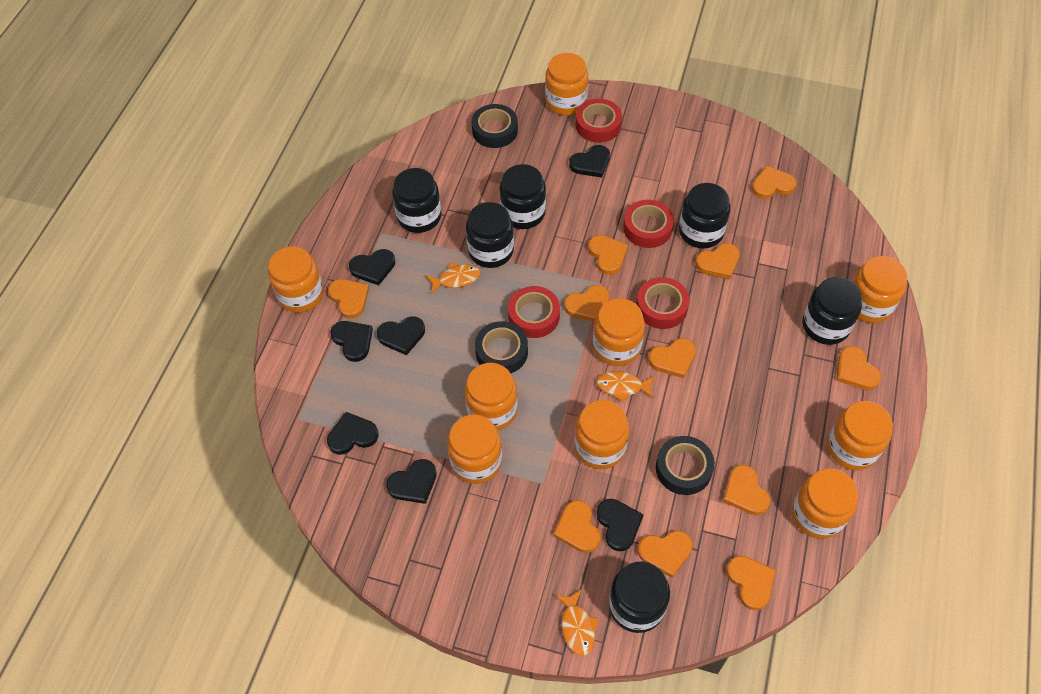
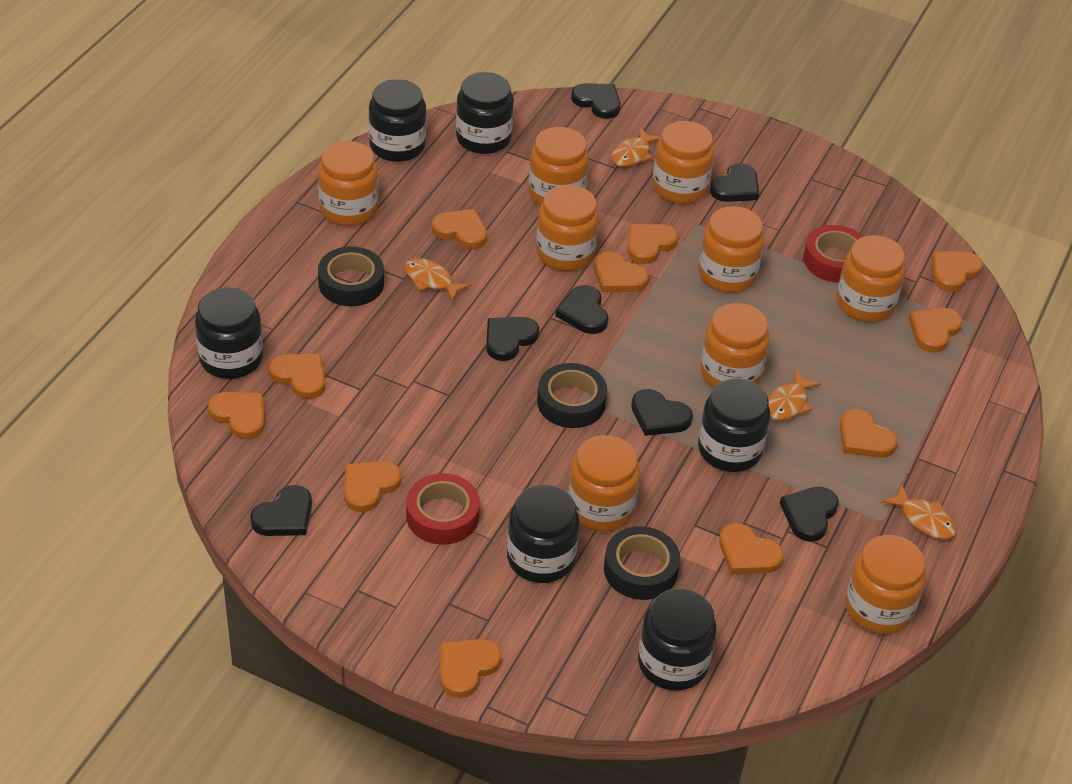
orange fish: [425,263,480,294] [555,589,598,656] [597,371,655,402] = 3 -> [405,258,471,302] [612,127,661,167] [768,370,821,421] [882,485,956,539] = 4
red tape: [508,286,560,338] [576,99,622,143] [623,200,674,248] [636,277,690,329] = 4 -> [406,473,480,545] [803,225,863,283] = 2

